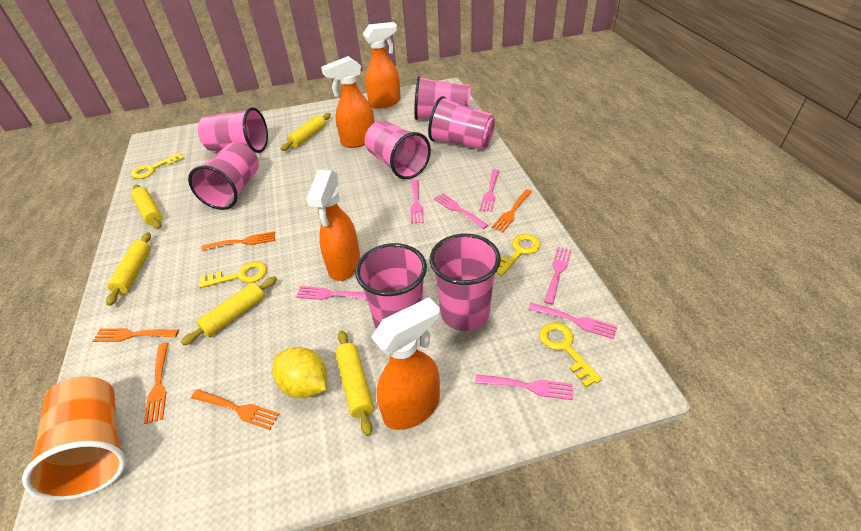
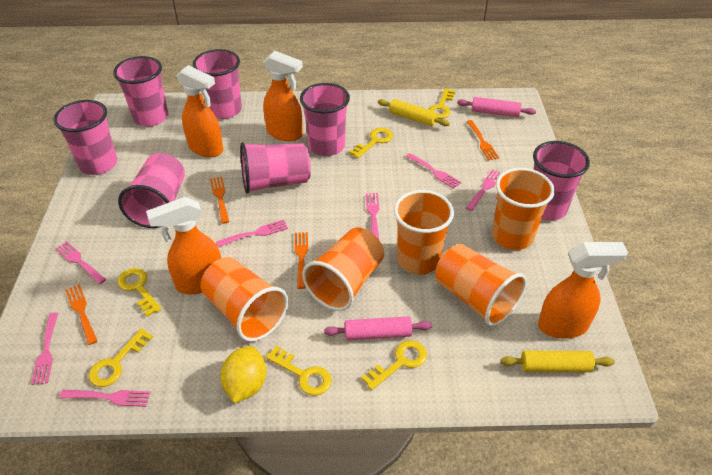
orange cup: [22,376,126,500] = 1 -> [200,257,288,342] [302,228,384,311] [394,190,454,274] [435,244,526,327] [492,168,555,250] = 5
orange fork: [93,328,179,342] [144,342,169,424] [191,389,279,430] [202,232,275,251] [492,189,532,232] = 5 -> [65,284,97,345] [210,177,229,224] [295,232,308,289] [466,120,499,161] = 4
pink rolling pin: none = 0 -> [324,317,432,340] [457,97,536,117] = 2
yellow key: [131,153,184,179] [199,261,267,288] [496,234,541,276] [539,322,602,387] = 4 -> [89,328,153,387] [117,268,162,317] [266,345,332,396] [349,128,393,158] [361,340,427,390] [428,88,455,119] = 6
yellow rolling pin: [106,232,151,306] [131,185,162,229] [181,276,277,345] [281,113,331,151] [335,330,374,436] = 5 -> [378,99,450,126] [501,351,615,372] = 2

